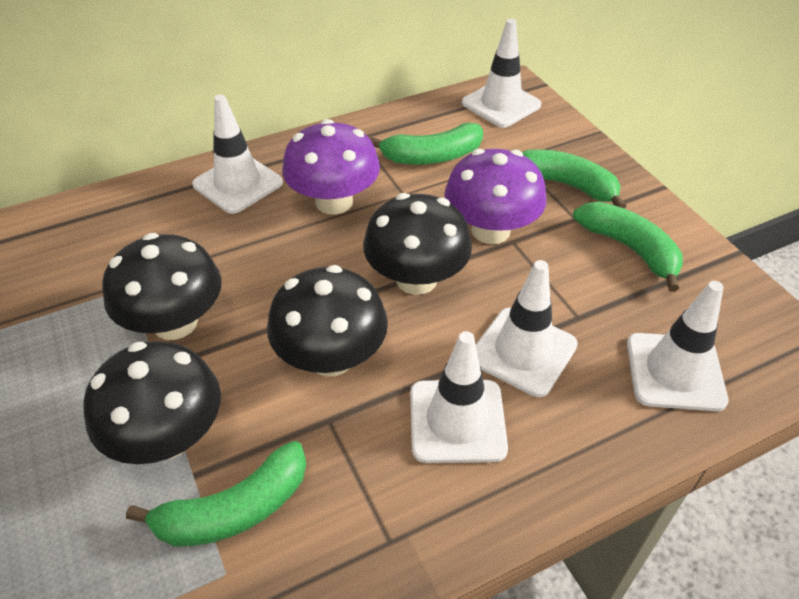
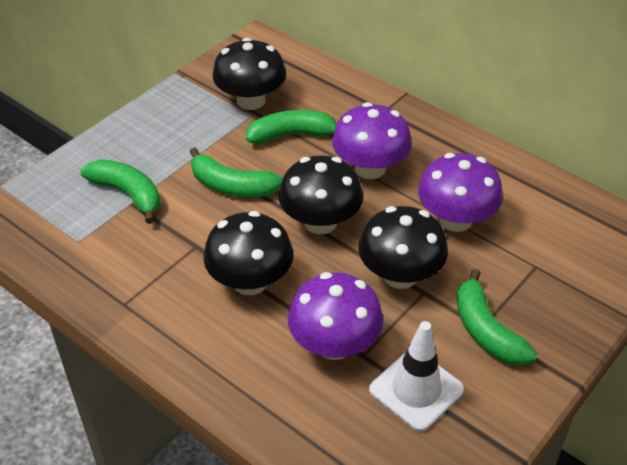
purple mushroom: [282,119,380,214] [444,148,546,244] = 2 -> [288,272,383,360] [332,102,412,179] [418,153,503,232] = 3
white traffic cone: [192,94,283,214] [410,331,508,463] [462,19,541,128] [476,260,578,397] [627,281,729,411] = 5 -> [369,321,464,431] = 1

